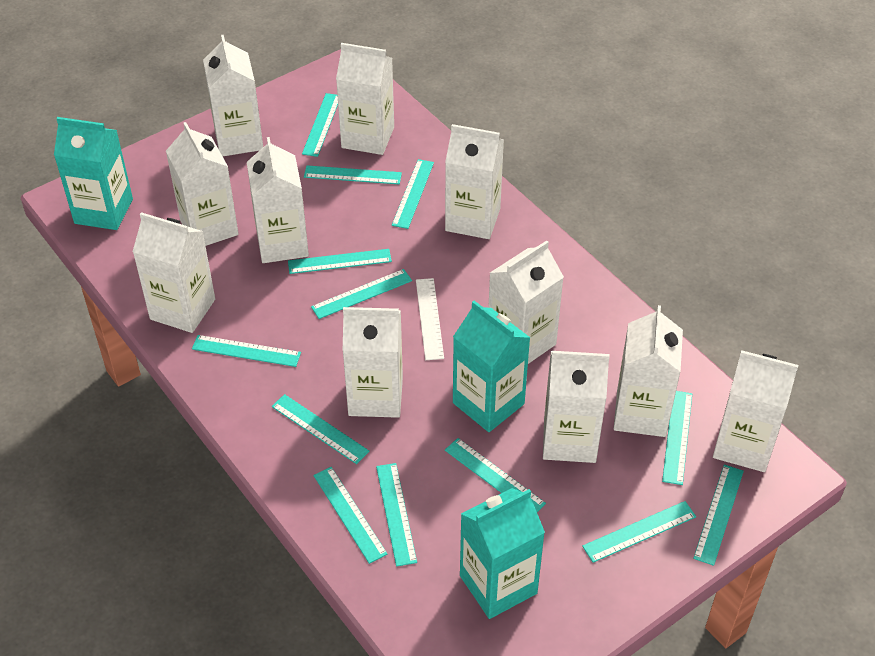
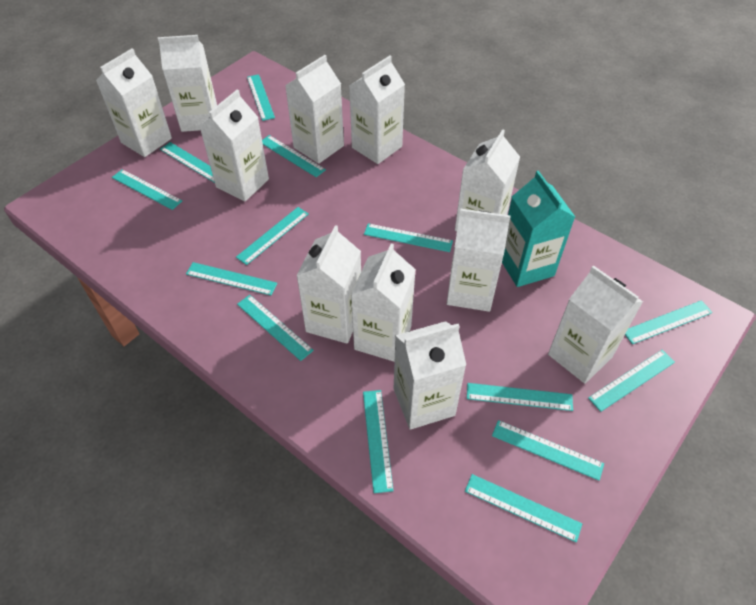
turquoise carton: [54,117,133,230] [453,301,530,432] [460,488,545,619] = 3 -> [502,171,575,287] = 1
turquoise ruler: [192,335,301,367] [272,394,370,464] [288,249,392,274] [302,93,338,157] [304,165,402,185] [311,269,412,319] [313,467,387,564] [376,463,417,567] [392,159,434,229] [445,438,546,512] [582,501,696,563] [662,391,692,485] [693,464,744,566] = 13 -> [112,169,182,210] [160,142,215,183] [186,262,277,295] [236,207,309,265] [237,295,314,361] [247,74,275,121] [262,135,326,177] [363,390,394,493] [364,223,453,252] [465,474,582,542] [467,383,573,411] [492,420,604,480] [588,350,675,412] [625,300,712,344] = 14
white ruler: [416,278,444,360] = 1 -> none = 0

